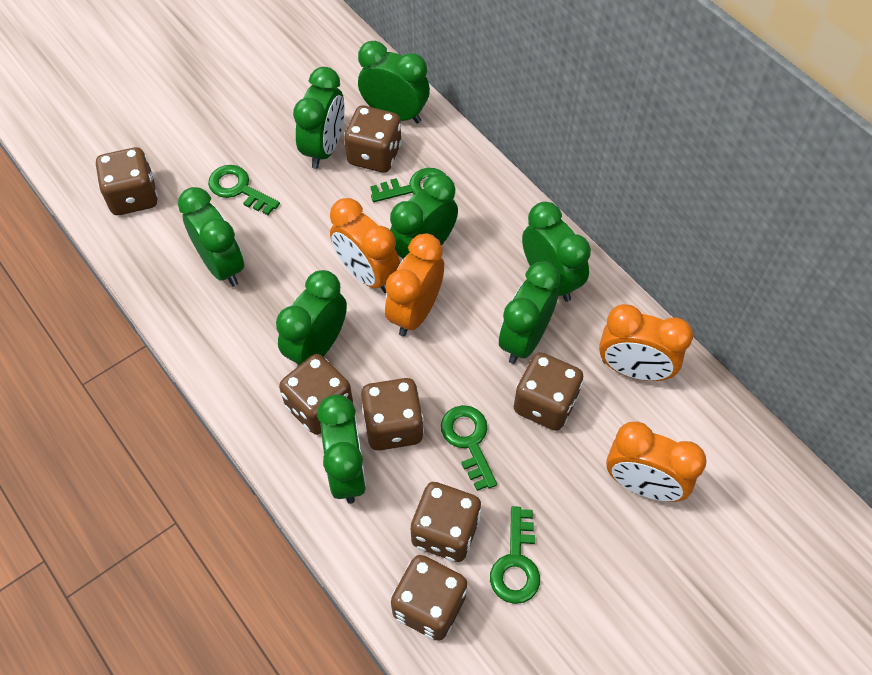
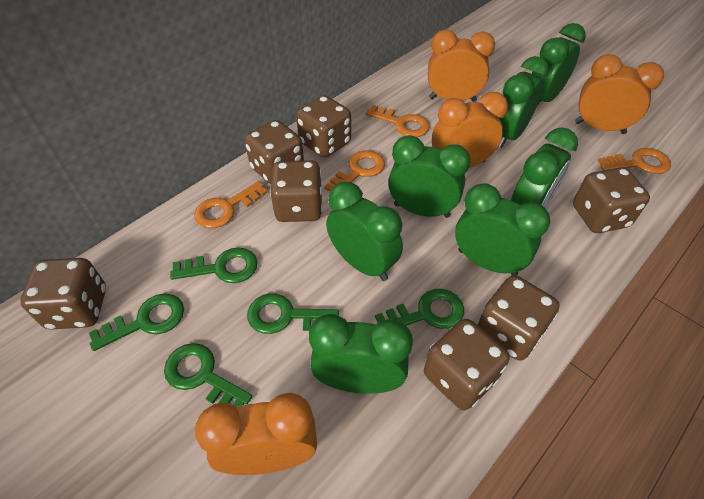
green clock: [178,187,244,286] [276,270,347,367] [293,67,345,169] [317,395,366,504] [358,41,430,123] [390,174,458,259] [499,262,561,364] [522,202,591,302] = 8 -> [309,314,413,394] [326,182,403,281] [388,135,470,218] [455,183,550,276] [497,56,549,148] [511,127,578,209] [531,23,586,106] = 7
green key: [208,165,280,215] [370,168,446,202] [441,405,497,491] [490,506,540,604] = 4 -> [89,293,184,351] [164,343,252,407] [170,247,258,283] [247,293,339,334] [375,289,464,329] = 5
orange key: none = 0 -> [194,181,268,228] [324,150,385,192] [366,105,430,137] [598,148,671,174] = 4

